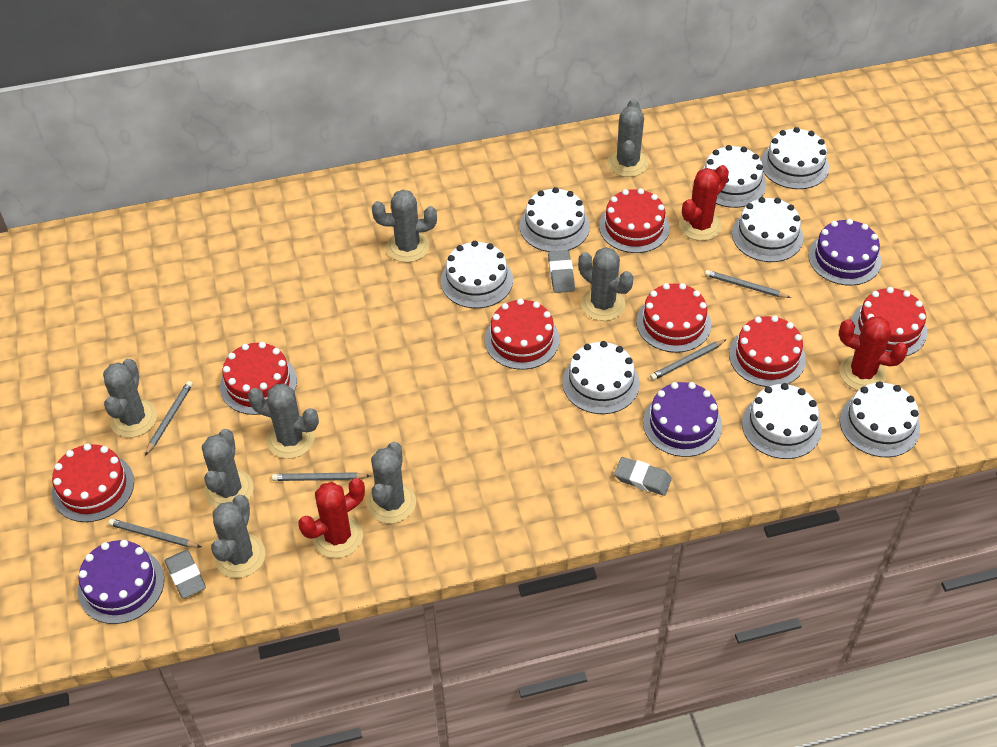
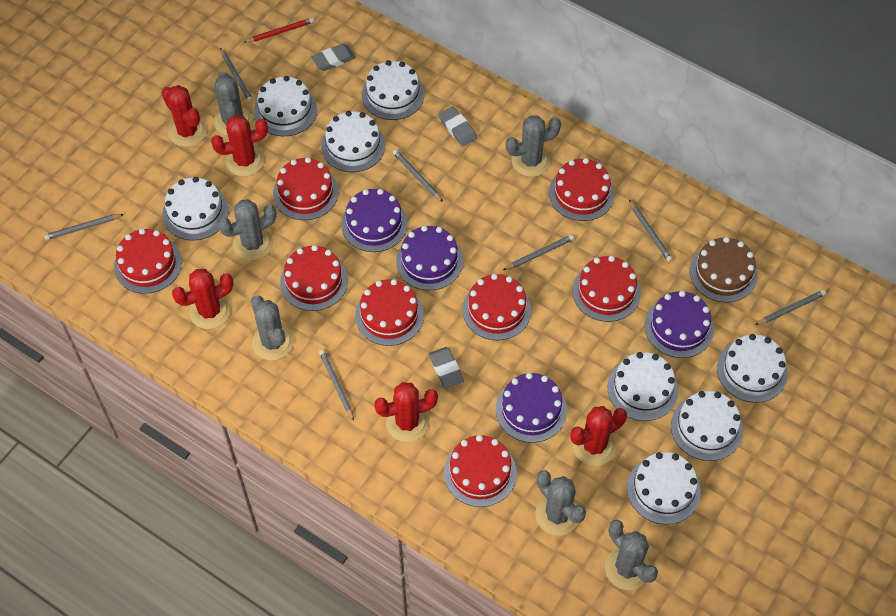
brown cake: none = 0 -> [690,237,757,303] = 1
grey cactus: [103,359,157,438] [202,429,254,508] [211,495,266,578] [248,384,319,459] [367,442,416,523] [372,190,437,262] [578,247,634,321] [607,99,648,177] = 8 -> [214,72,252,136] [218,199,277,261] [251,296,294,361] [506,115,561,177] [535,470,586,536] [605,520,658,590] = 6
grey pencil: [108,519,201,548] [145,381,193,455] [272,472,370,481] [650,339,727,380] [705,270,791,298] = 5 -> [44,214,124,240] [220,48,253,102] [319,349,354,421] [393,149,443,202] [503,235,574,270] [629,200,673,262] [755,290,826,325] = 7
purple cake: [78,540,164,624] [643,382,722,457] [808,219,882,286] = 3 -> [341,189,407,252] [396,225,463,290] [496,373,567,443] [645,291,714,358] = 4
red cactus: [298,478,365,558] [679,165,729,241] [839,317,908,390] = 3 -> [162,85,207,147] [172,269,234,329] [211,115,268,177] [374,382,438,442] [570,406,627,466] = 5
red cake: [52,444,134,522] [220,342,297,415] [485,299,560,370] [599,188,670,253] [636,283,711,353] [729,316,806,387] [852,287,927,356] = 7 -> [114,228,182,294] [273,157,339,220] [280,245,348,311] [355,279,424,346] [444,435,517,507] [463,274,531,340] [549,158,614,221] [573,256,641,322] = 8
red pencil: none = 0 -> [243,18,314,43] = 1

